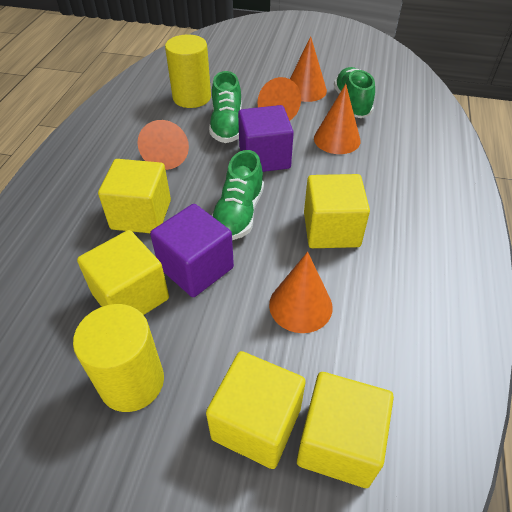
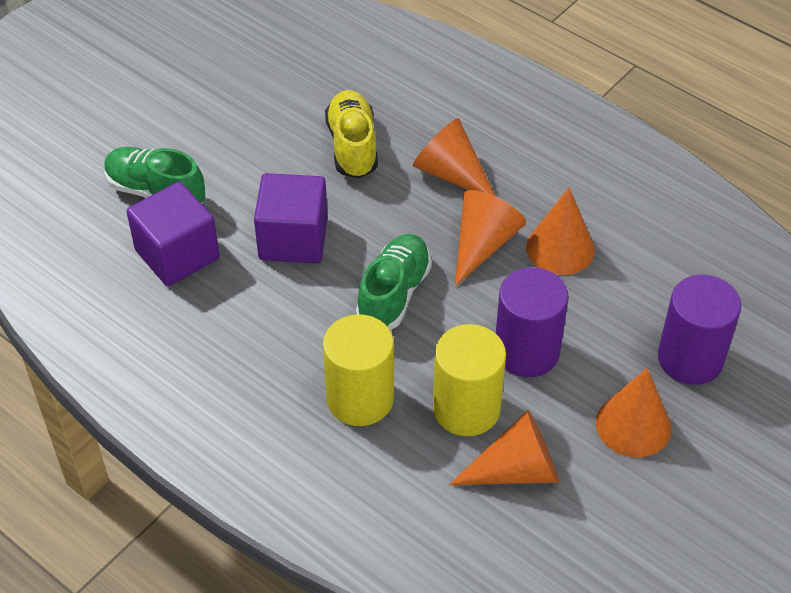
green shoe: [209,71,242,143] [212,150,264,240] [334,67,375,118] = 3 -> [104,147,205,204] [356,234,432,330] = 2
purple cylinder: none = 0 -> [496,267,569,377] [658,274,741,385] = 2
yellow cube: [77,230,169,315] [98,159,171,233] [206,351,306,469] [297,372,394,488] [304,174,370,248] = 5 -> none = 0
yellow shoe: none = 0 -> [325,90,378,178] = 1

